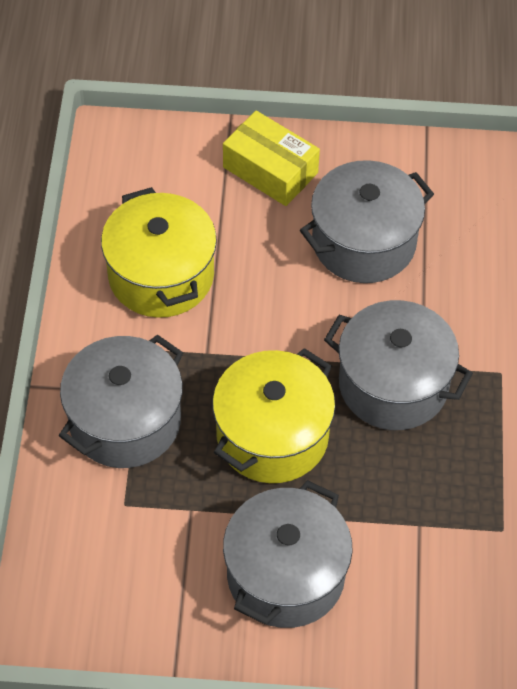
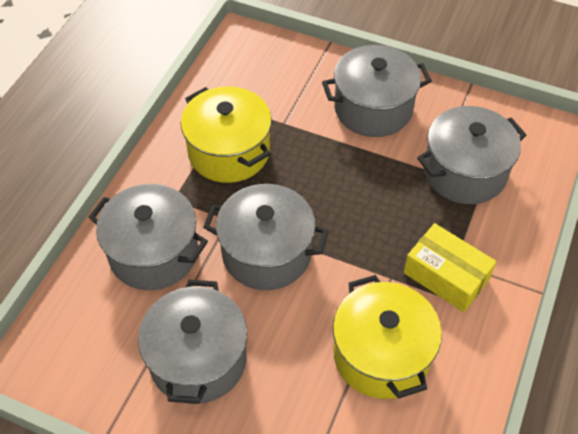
grey pot: [59,334,183,468] [223,480,353,628] [300,160,434,283] [324,300,473,430] = 4 -> [89,184,208,290] [138,280,247,404] [203,184,328,290] [322,45,432,137] [417,106,527,204] = 5

